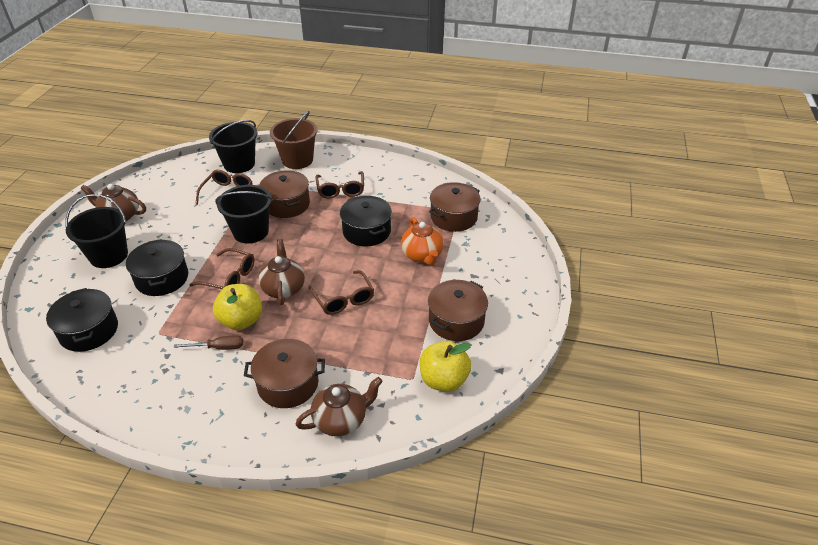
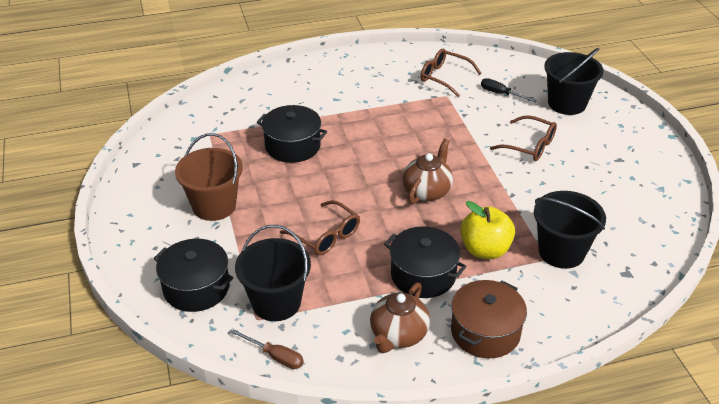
black screwdriver: none = 0 -> [481,78,537,103] = 1
brown glasses: [189,248,255,289] [195,170,253,205] [308,270,374,315] [316,171,364,199] = 4 -> [280,200,360,255] [420,49,482,97] [490,115,557,161] = 3
brown pot: [244,339,325,408] [259,170,310,218] [428,280,488,341] [429,182,481,232] = 4 -> [451,280,527,358] = 1
brown teapot: [81,184,146,221] [258,239,305,305] [295,377,383,436] = 3 -> [370,283,430,353] [402,139,453,204] = 2
orange teapot: [401,217,444,265] = 1 -> none = 0
yellow apple: [213,284,262,330] [420,341,471,392] = 2 -> [460,201,515,259] = 1

